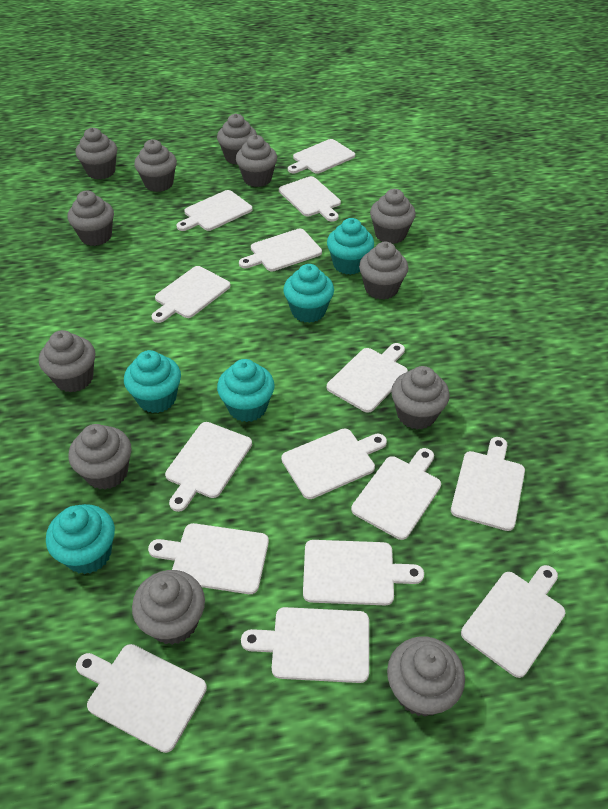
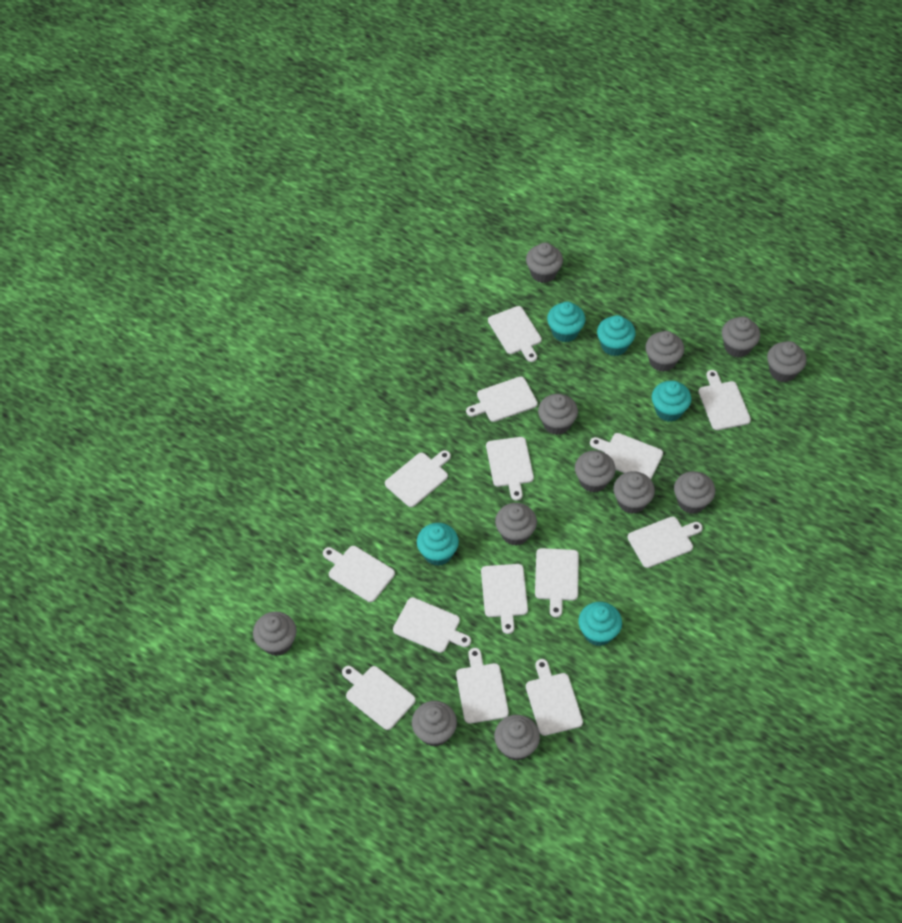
white cutting board: [76,644,207,753] [148,523,269,594] [151,266,231,323] [165,422,252,512] [177,190,253,231] [239,229,322,272] [241,607,369,683] [279,176,341,222] [281,429,387,499] [288,139,355,174] [303,540,424,605] [327,343,408,413] [351,448,441,540] [451,437,525,531] [461,565,566,678] = 15 -> [323,546,395,602] [342,666,416,730] [385,450,451,507] [393,597,471,653] [456,648,509,724] [466,376,538,422] [481,564,528,634] [486,437,534,501] [488,306,542,362] [526,659,583,736] [535,548,579,617] [590,433,663,479] [627,516,703,568] [698,370,751,430] = 14

